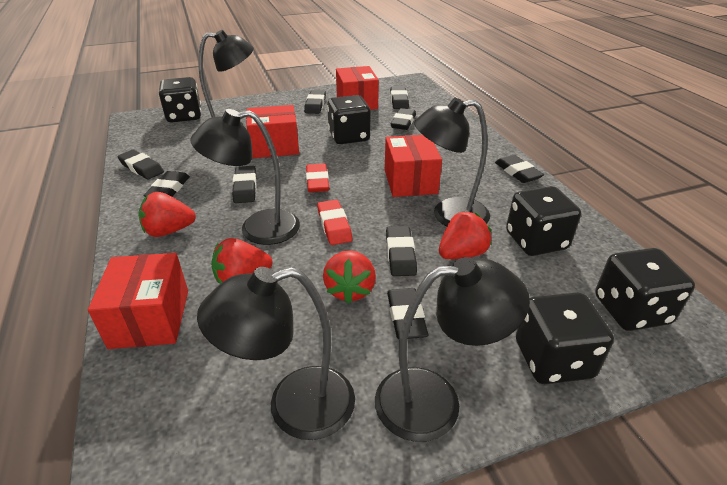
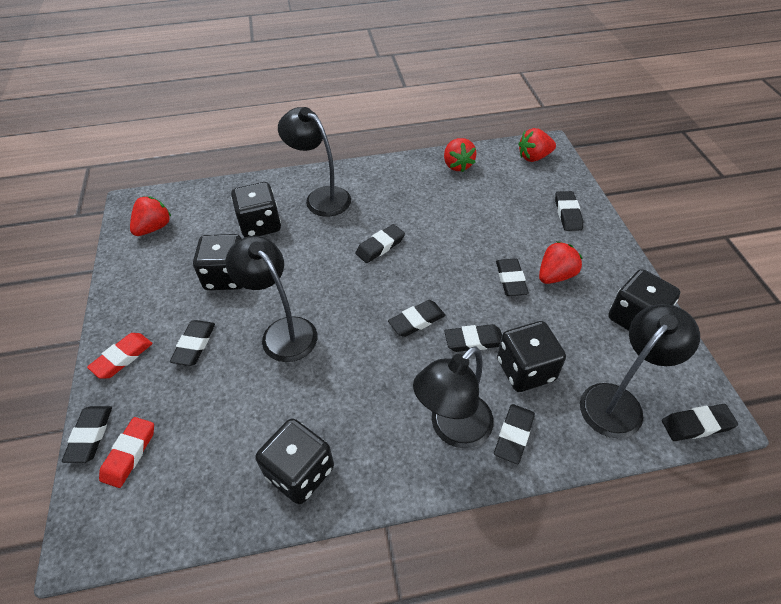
black lamp: [190,109,300,245] [197,267,355,440] [198,30,254,126] [375,257,530,442] [414,98,490,226] = 5 -> [226,236,317,362] [278,107,351,217] [413,346,494,448] [580,304,700,438] = 4
red box: [88,253,188,349] [246,105,299,158] [336,66,379,110] [385,135,442,197] = 4 -> none = 0

